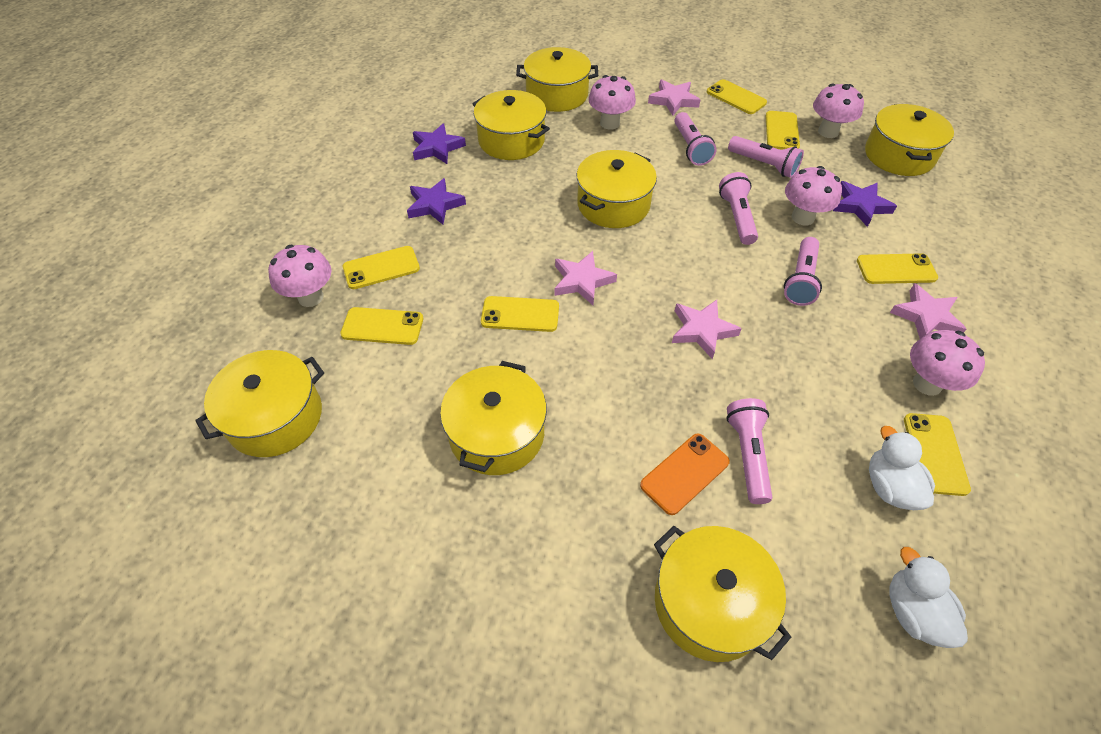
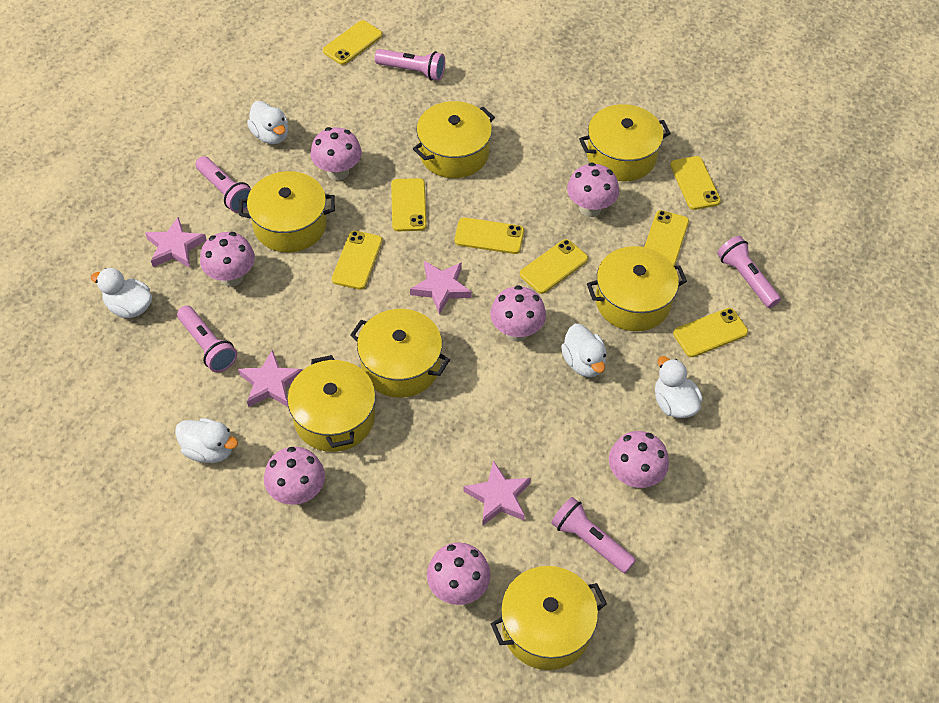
orange phone: [640,434,730,515] = 1 -> none = 0
pink mushroom: [268,245,331,307] [588,75,636,130] [785,166,842,225] [813,84,864,138] [910,330,985,396] = 5 -> [200,232,255,287] [264,447,325,505] [310,127,362,180] [427,543,491,605] [490,285,546,342] [567,163,619,217] [609,431,669,488] = 7
purple star: [407,178,466,224] [413,123,466,164] [833,181,897,227] = 3 -> none = 0
white duck: [869,426,935,510] [890,547,968,648] = 2 -> [91,268,152,318] [175,418,238,463] [247,101,288,144] [561,324,607,377] [655,356,703,418] = 5
yellow phone: [340,307,423,345] [343,246,420,289] [481,296,559,332] [707,79,767,114] [765,111,800,150] [857,253,938,284] [904,413,971,496] = 7 -> [323,20,382,65] [332,231,383,290] [391,178,427,231] [454,217,524,254] [520,239,588,294] [644,210,689,266] [670,156,721,210] [673,308,748,357] = 8

